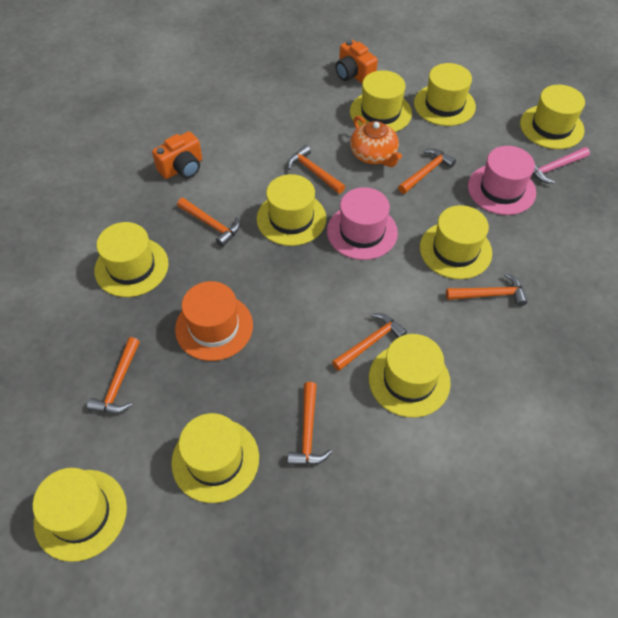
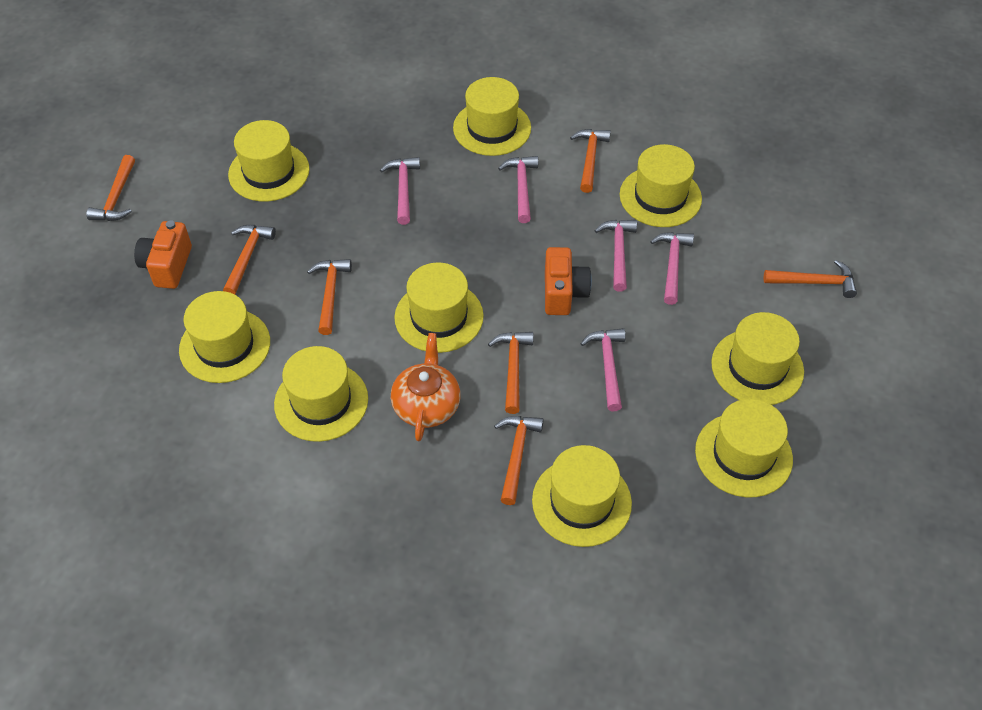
orange hat: [175,281,253,361] = 1 -> none = 0
pink hammer: [532,147,590,183] = 1 -> [380,157,420,225] [498,156,538,223] [580,328,626,411] [595,220,637,292] [650,232,694,305] = 5
pink hat: [327,187,398,260] [468,146,536,215] = 2 -> none = 0

